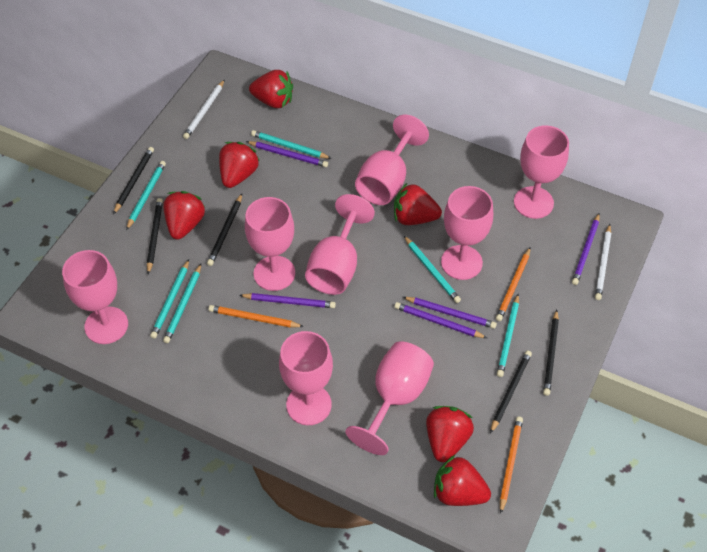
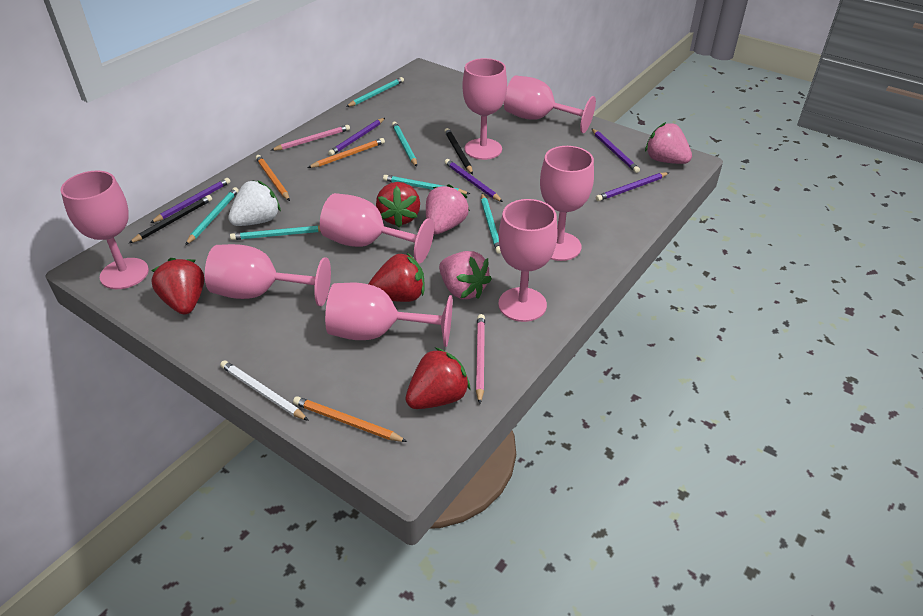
black pencil: [113,147,154,215] [147,198,163,274] [207,194,242,266] [490,351,532,434] [543,310,559,396] = 5 -> [128,195,212,244] [445,128,473,174] = 2
pink pencil: none = 0 -> [271,125,350,151] [476,314,485,404] = 2
pink strawberry: none = 0 -> [426,184,470,234] [439,251,492,299] [645,122,692,164] = 3
red strawberry: [163,191,206,239] [219,142,260,188] [249,70,293,108] [394,183,442,225] [426,406,474,462] [434,455,491,506] = 6 -> [151,258,204,315] [369,252,424,302] [376,182,420,227] [405,347,470,409] = 4
white pencil: [183,79,225,139] [595,224,611,300] = 2 -> [220,360,309,421] = 1
white strawberry: none = 0 -> [228,180,281,226] = 1

